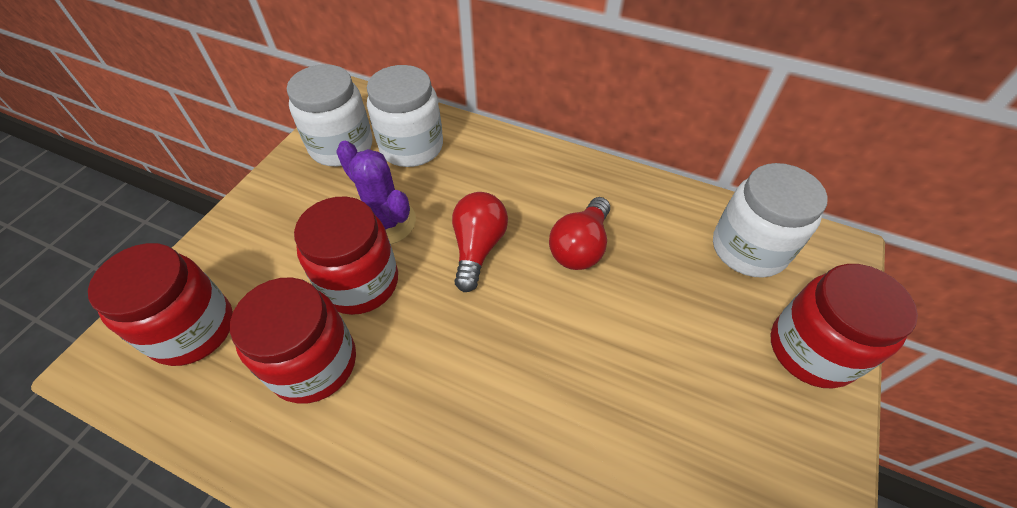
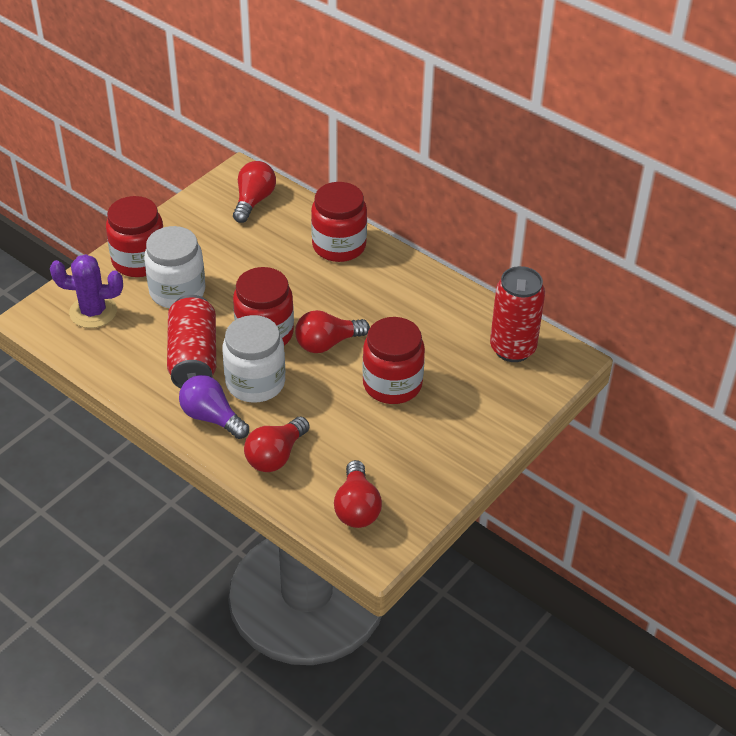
purple light bulb: none = 0 -> [179,375,249,439] = 1
red can: none = 0 -> [167,295,216,388] [490,266,545,362] = 2
red light bulb: [452,192,508,292] [549,197,610,270] = 2 -> [233,161,276,223] [244,417,310,472] [295,310,370,353] [334,460,382,528] = 4
white jar: [287,64,372,166] [367,65,443,167] [713,163,828,278] = 3 -> [144,226,205,308] [222,315,285,403] = 2

